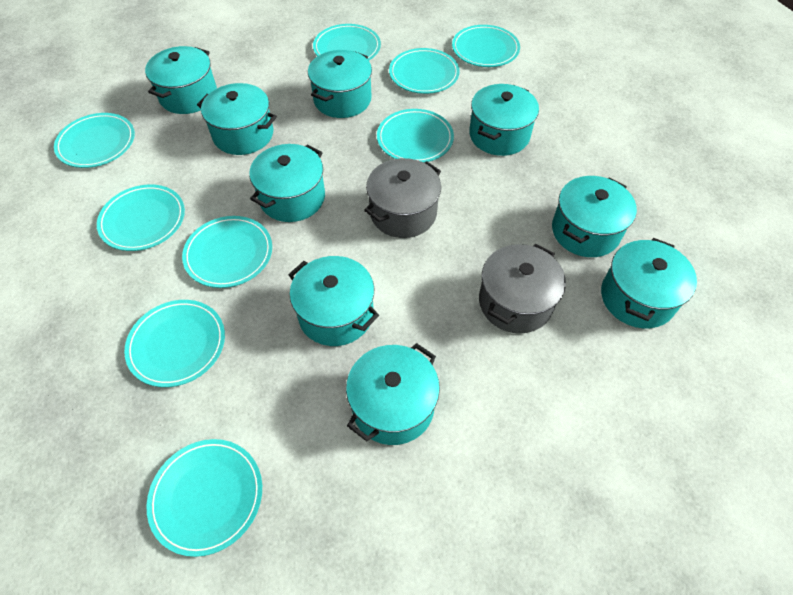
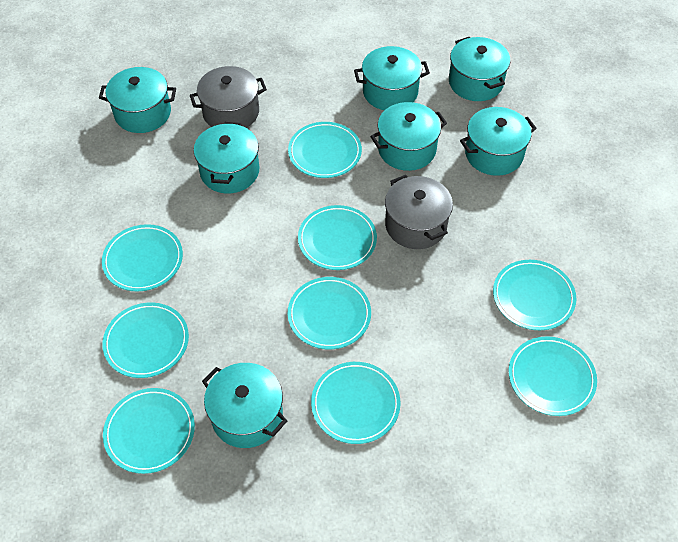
turquoise pot: [145,46,217,114] [197,83,277,155] [249,144,325,222] [288,256,379,346] [308,50,372,118] [346,343,440,445] [469,84,539,156] [552,176,637,257] [601,238,697,328] = 9 -> [99,67,176,133] [194,122,259,193] [202,363,287,448] [354,46,430,110] [370,102,447,171] [449,37,510,101] [460,107,537,176] = 7

